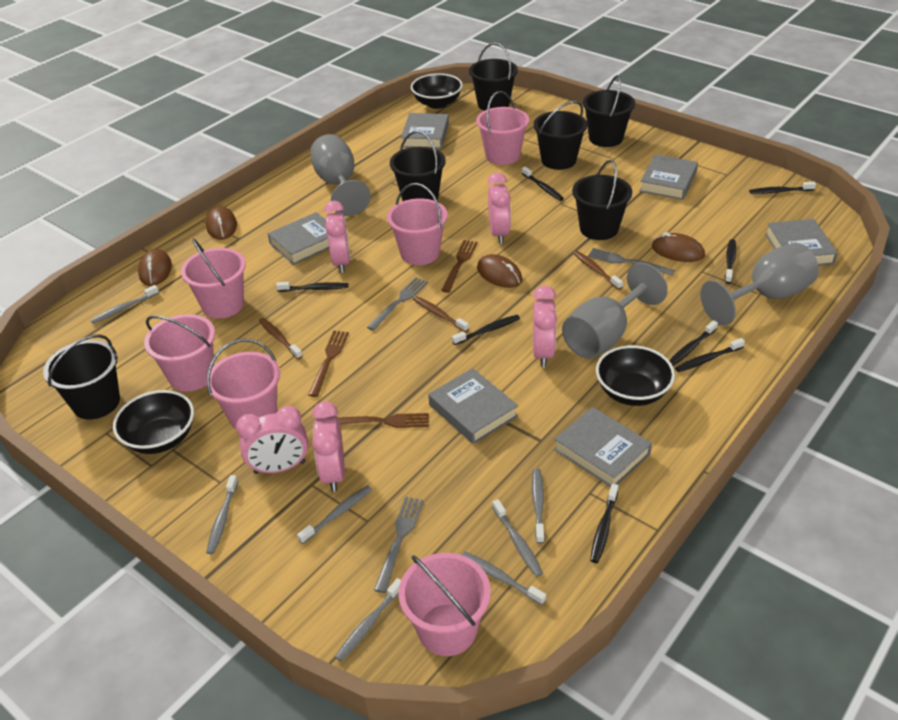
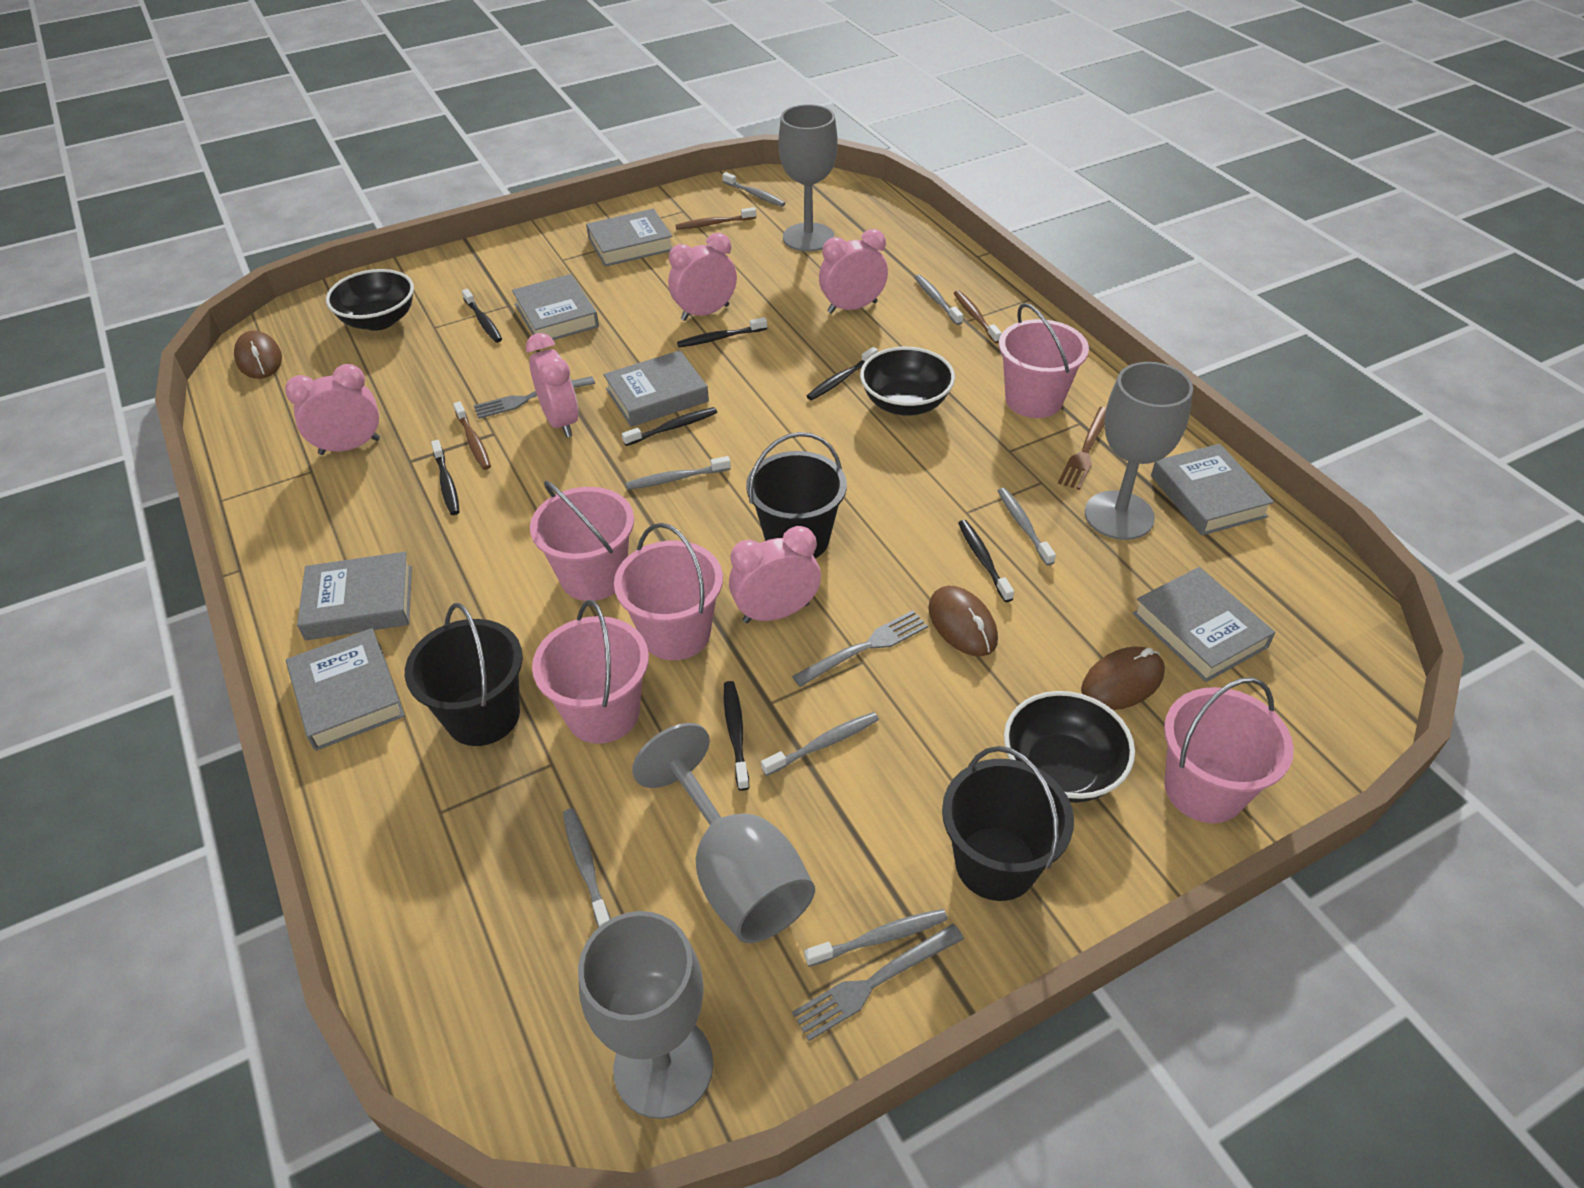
black bucket: [43,334,120,419] [390,131,446,201] [469,43,518,111] [534,101,587,170] [572,160,632,240] [583,75,635,147] = 6 -> [405,603,523,746] [746,432,847,558] [942,746,1074,901] = 3
black toothbrush: [276,282,348,292] [452,315,520,345] [522,166,564,201] [590,484,618,563] [669,320,718,366] [675,338,745,372] [725,239,736,284] [749,182,816,194] = 8 -> [431,440,460,515] [462,289,502,342] [622,407,717,446] [677,317,767,348] [724,681,749,791] [807,347,878,400] [958,520,1014,602] = 7
brown fork: [308,331,349,397] [338,413,429,428] [441,240,477,293] = 3 -> [1058,407,1106,490] = 1
brown mouse: [138,249,172,286] [206,206,237,240] [477,254,523,288] [652,232,705,262] = 4 -> [234,330,282,379] [928,586,998,656] [1081,646,1165,710] = 3
grey book: [268,212,329,265] [401,113,449,149] [428,368,518,444] [554,407,652,487] [639,154,698,200] [765,219,838,266] = 6 -> [286,628,405,751] [297,551,412,640] [512,274,599,340] [586,209,673,267] [603,350,709,427] [1133,567,1275,682] [1151,444,1274,536] = 7
grey goblet: [310,134,371,216] [562,263,668,359] [701,243,819,326] = 3 -> [578,911,713,1119] [632,723,815,943] [778,104,837,252] [1085,362,1193,540] = 4
pink bucket: [144,314,215,392] [181,239,246,319] [206,339,280,429] [387,183,448,265] [398,553,491,656] [476,91,529,165] = 6 -> [530,481,634,601] [532,600,649,744] [614,523,723,660] [999,303,1089,418] [1164,677,1294,823] = 5

